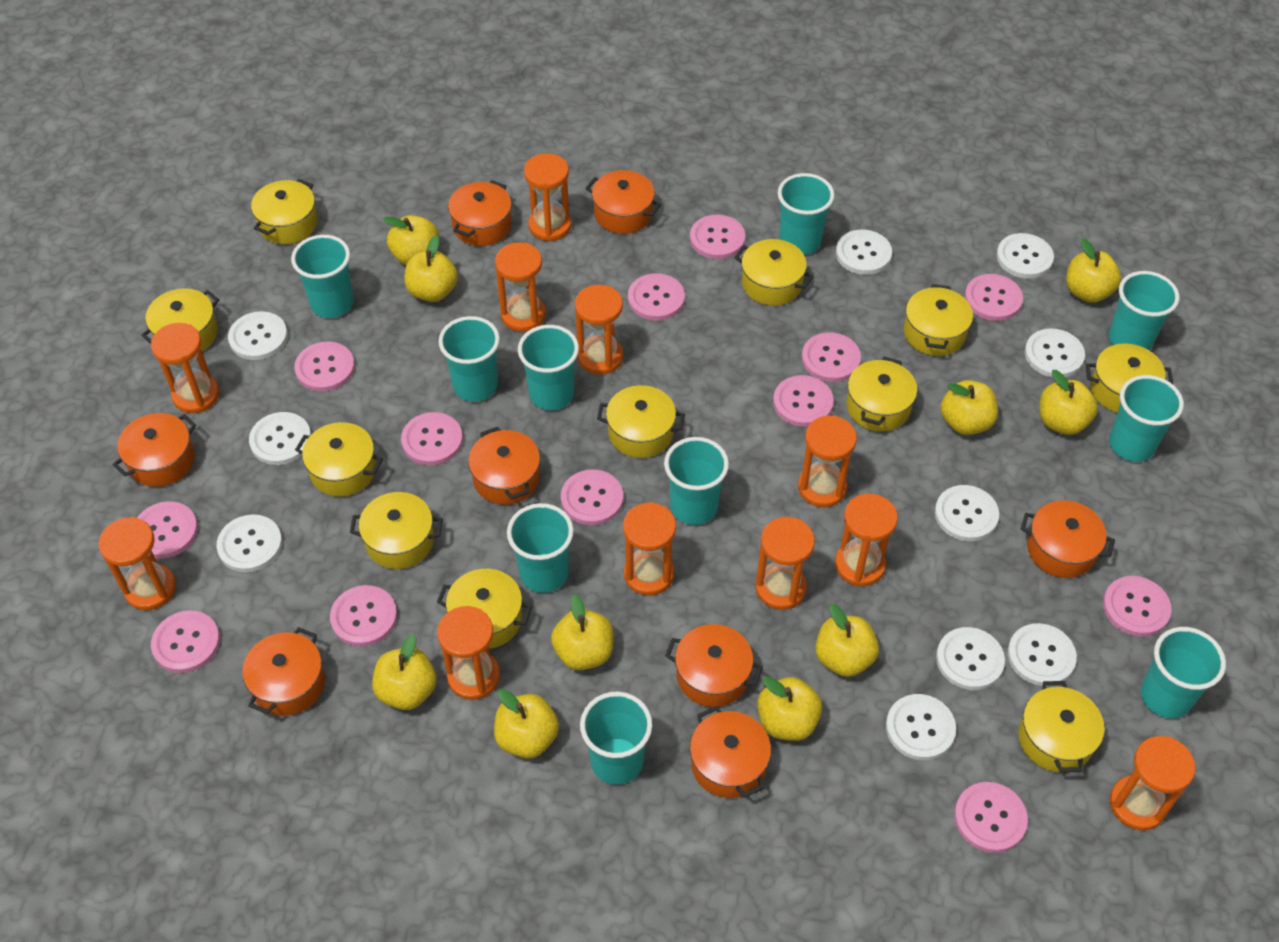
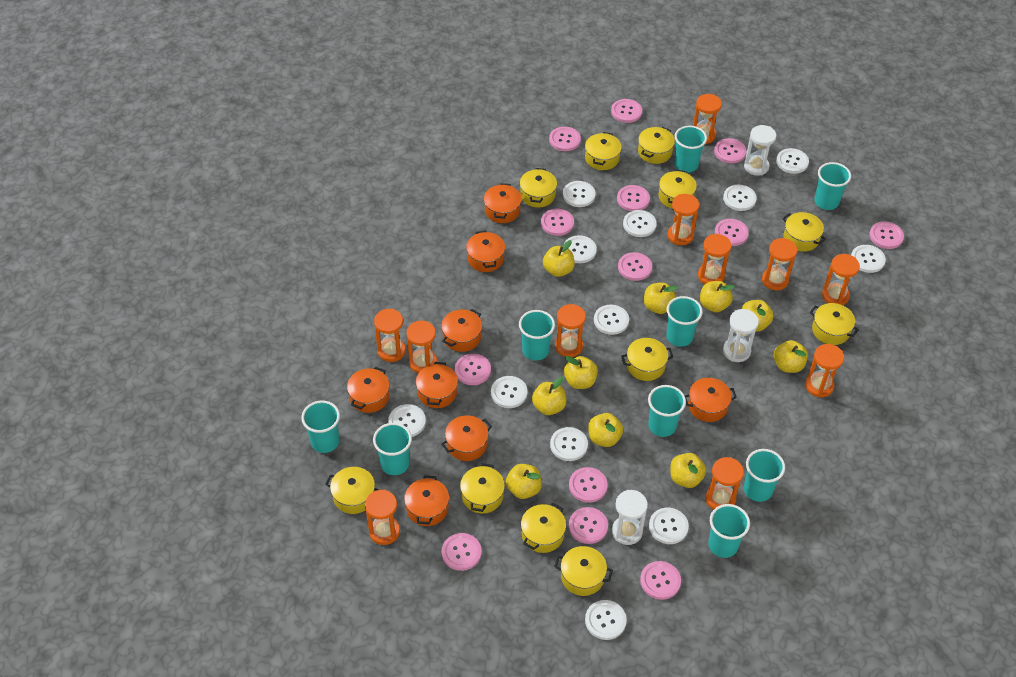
turquoise cup: [291,235,354,318] [438,316,500,402] [507,503,574,593] [518,325,579,410] [580,692,652,785] [664,437,729,525] [778,173,835,255] [1109,271,1179,350] [1109,375,1184,462] [1141,627,1226,719] = 10 -> [301,400,340,453] [373,423,412,475] [519,310,555,361] [648,385,686,437] [666,296,703,347] [674,126,707,173] [708,504,750,558] [744,449,785,502] [814,162,851,210] = 9
white button: [217,514,282,572] [228,311,288,360] [249,412,311,465] [836,230,892,275] [886,694,956,760] [935,485,999,541] [936,627,1005,690] [996,233,1054,279] [1008,623,1077,686] [1025,328,1085,377] = 10 -> [388,404,426,437] [491,376,527,408] [550,427,588,461] [563,181,596,207] [564,235,597,263] [585,600,627,640] [594,305,629,335] [623,210,657,237] [649,508,689,544] [723,185,757,211] [776,148,809,174] [851,245,886,273] = 12
white hourglass: none = 0 -> [612,490,648,545] [723,309,759,362] [744,125,777,176] = 3

